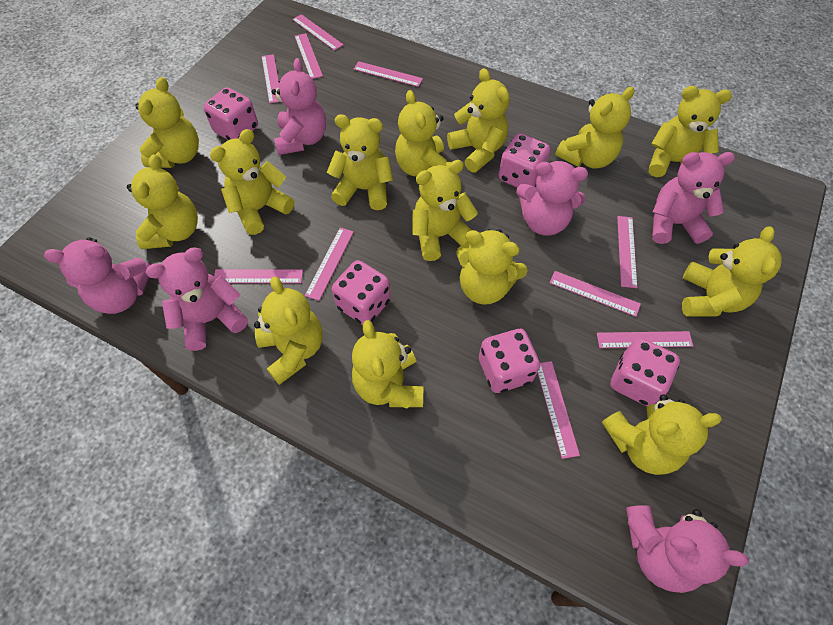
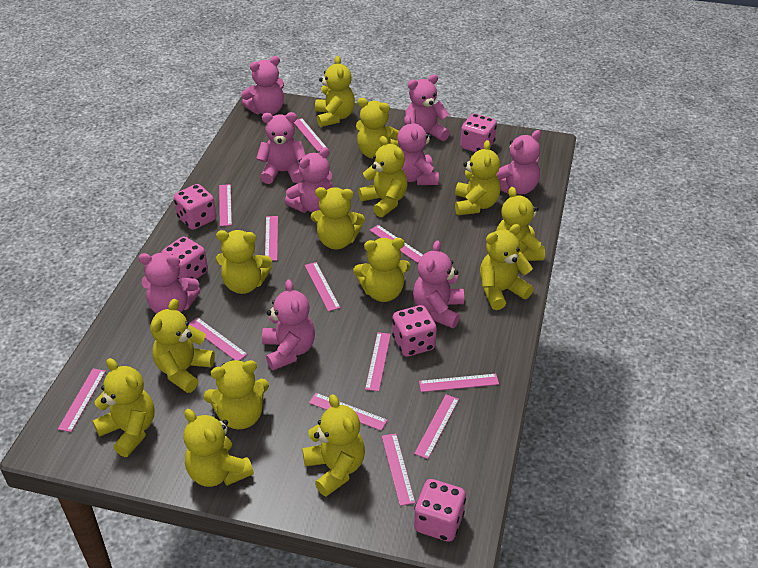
pink ruler: [214,269,303,283] [262,54,279,103] [292,14,344,51] [295,33,323,79] [305,228,354,300] [354,61,423,87] [538,361,580,459] [550,271,641,317] [597,331,693,348] [617,216,637,288] = 10 -> [58,368,106,432] [189,317,247,360] [219,184,232,226] [265,216,278,261] [294,118,326,152] [305,262,340,311] [309,393,388,431] [365,332,391,391] [369,225,423,263] [382,433,415,506] [414,395,459,459] [419,374,499,392] = 12
pink teddy bear: [44,237,150,314] [146,247,248,351] [272,58,326,155] [516,161,588,236] [626,505,749,593] [652,152,735,244] = 6 -> [139,253,200,314] [241,56,284,115] [256,112,306,184] [262,280,315,370] [285,147,333,213] [397,115,439,185] [405,74,450,141] [413,240,464,328] [496,130,541,195] = 9

